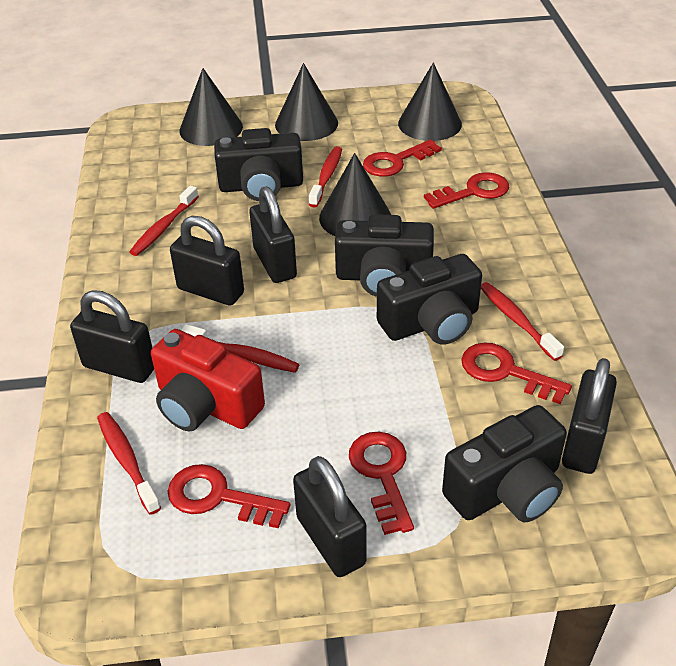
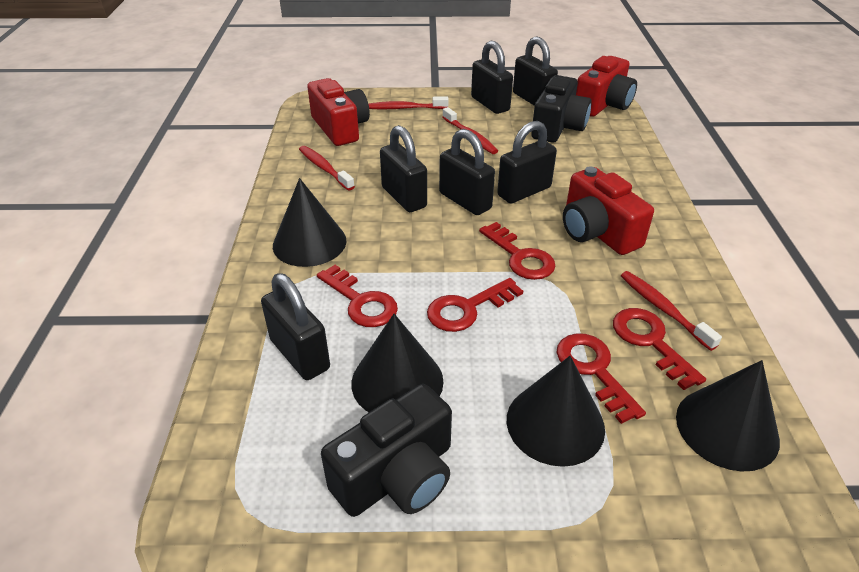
black camera: [214,128,303,201] [335,214,434,297] [377,254,482,345] [442,405,567,522] = 4 -> [321,384,452,517] [531,75,592,143] = 2
black padlock: [70,290,154,383] [170,216,244,306] [249,186,297,283] [293,456,367,577] [562,358,617,474] = 5 -> [261,273,330,380] [380,125,427,212] [439,129,495,215] [471,41,513,114] [497,121,557,204] [513,36,558,106] = 6
red camera: [151,329,265,431] = 1 -> [307,78,370,146] [563,167,654,255] [576,56,637,117] = 3
red toothbrush: [97,412,161,515] [129,186,199,256] [181,324,300,373] [309,146,342,207] [481,282,564,361] = 5 -> [299,146,355,191] [368,96,449,109] [443,107,498,154] [621,271,722,351] = 4

